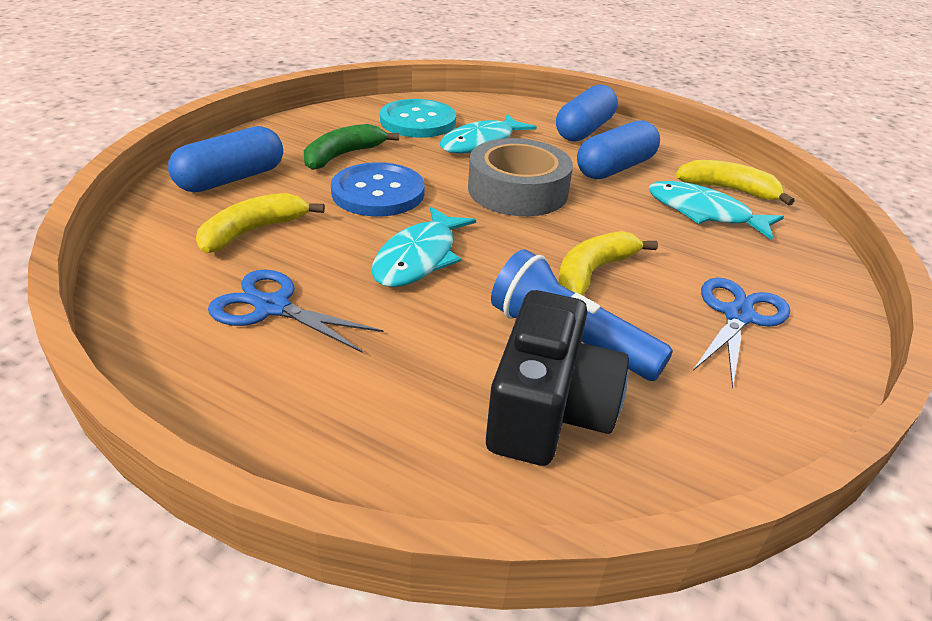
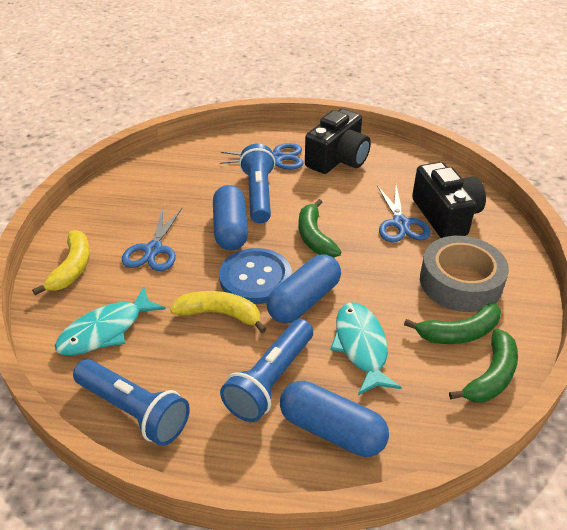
black camera: [486,290,629,466] = 1 -> [305,109,371,174] [412,162,486,238] = 2
blue flashlight: [491,249,673,381] = 1 -> [73,359,190,446] [220,319,313,422] [239,144,276,223] = 3
blue scissors: [208,270,383,352] [693,278,790,388] = 2 -> [122,208,182,271] [220,143,304,170] [377,185,431,242] = 3
green banana: [304,124,399,170] = 1 -> [299,199,341,258] [404,302,501,344] [449,329,518,402] = 3
turquoise button: [380,99,456,138] = 1 -> none = 0
turquoise fish: [371,207,476,287] [440,114,537,154] [649,181,784,240] = 3 -> [55,287,166,355] [330,302,402,395] = 2
yellow banana: [196,193,325,253] [558,231,658,296] [676,160,795,206] = 3 -> [32,230,90,295] [170,291,266,333] = 2

